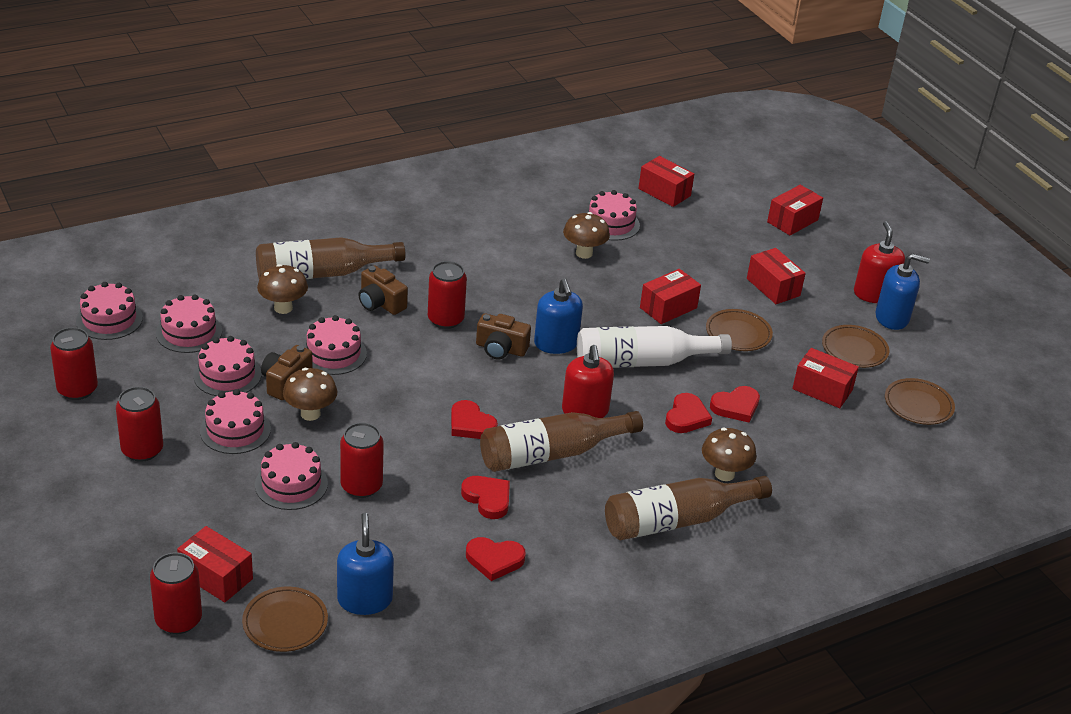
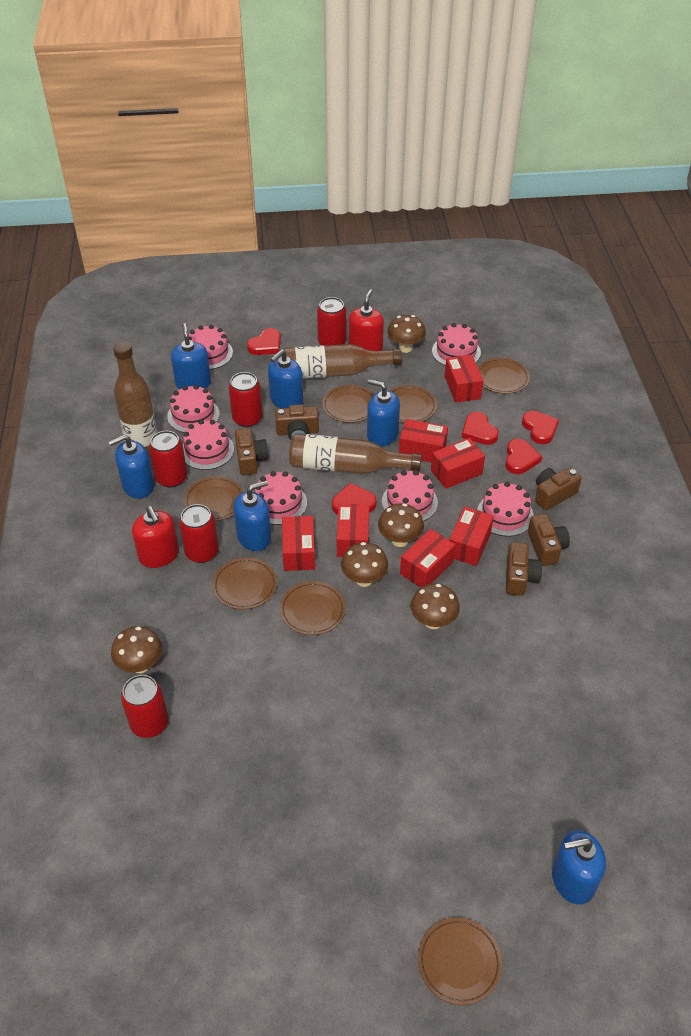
blue soap dispenser: [337,513,394,615] [534,279,583,354] [875,253,930,330] = 3 -> [109,435,154,499] [171,323,211,389] [233,481,271,551] [268,349,303,408] [367,379,400,447] [552,830,606,905] = 6
brown camera: [261,345,313,400] [358,266,408,315] [476,313,531,360] = 3 -> [235,428,269,475] [275,405,319,440] [506,542,543,596] [528,514,570,566] [535,468,582,510] = 5
brown mushroom: [257,264,308,314] [283,368,337,421] [563,212,610,259] [702,428,756,481] = 4 -> [111,626,162,673] [341,542,388,587] [378,503,424,547] [387,315,426,353] [410,583,460,629] = 5
brown plate: [242,587,328,652] [706,309,773,351] [822,325,889,368] [885,378,955,425] = 4 -> [184,476,243,521] [212,558,277,610] [280,581,346,635] [322,385,374,423] [389,385,437,423] [418,918,502,1005] [478,358,530,394] = 7
red box: [177,526,253,602] [638,156,694,207] [640,269,701,324] [747,248,806,304] [767,185,823,235] [792,348,859,408] = 6 -> [282,516,315,571] [337,504,369,557] [399,419,448,462] [400,529,455,588] [431,438,485,489] [444,354,484,403] [449,507,494,566] = 7
white bottle: [577,326,732,368] = 1 -> none = 0

